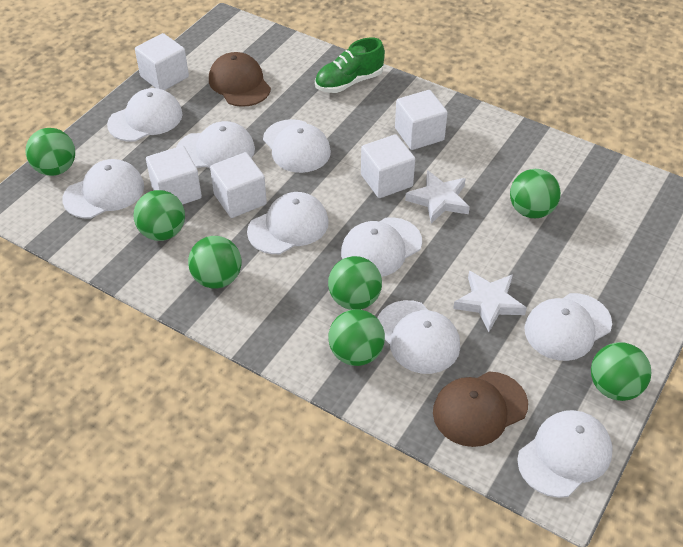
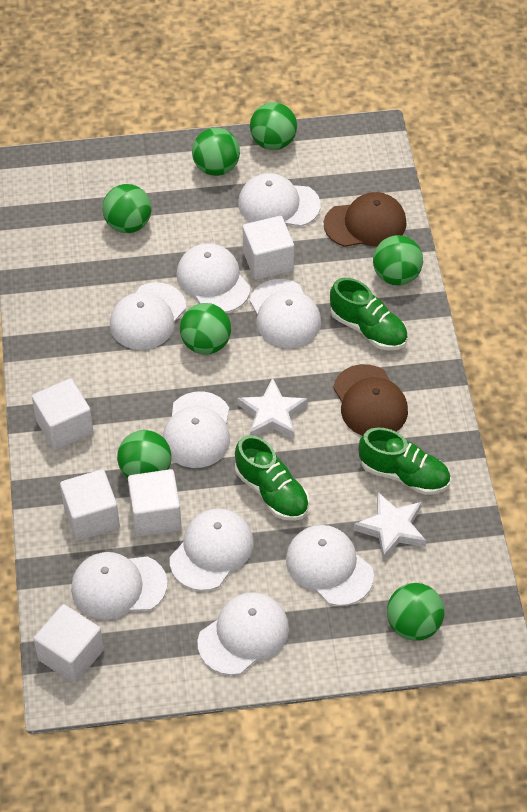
green shoe: [315,38,385,93] = 1 -> [235,435,309,521] [330,278,408,351] [359,427,450,495] = 3

